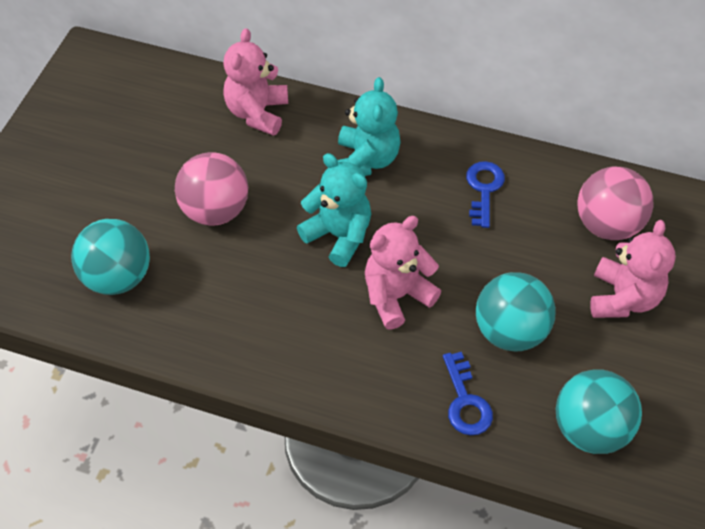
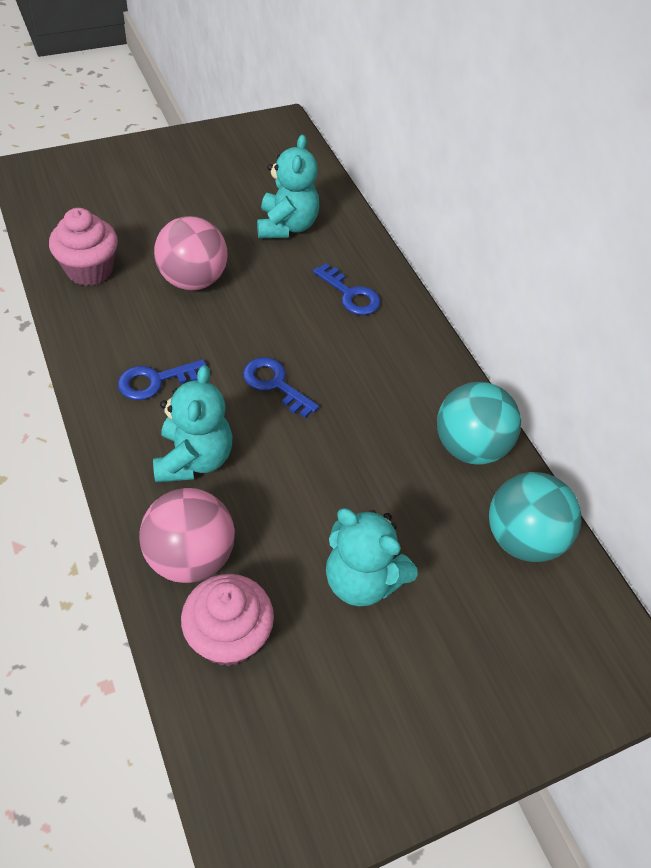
blue key: [443,352,493,435] [466,161,505,228] = 2 -> [118,359,206,400] [243,357,319,418] [313,263,380,315] = 3
pink cupcake: none = 0 -> [49,208,118,286] [181,574,274,667] = 2
pink teddy bear: [223,28,288,136] [365,216,441,330] [590,220,676,318] = 3 -> none = 0
turquoise ball: [71,219,150,295] [476,272,556,352] [556,369,642,454] = 3 -> [437,382,521,465] [489,472,581,562] = 2
turquoise teddy bear: [297,153,371,267] [337,77,401,176] = 2 -> [153,365,232,482] [257,135,319,239] [326,508,418,606] = 3

